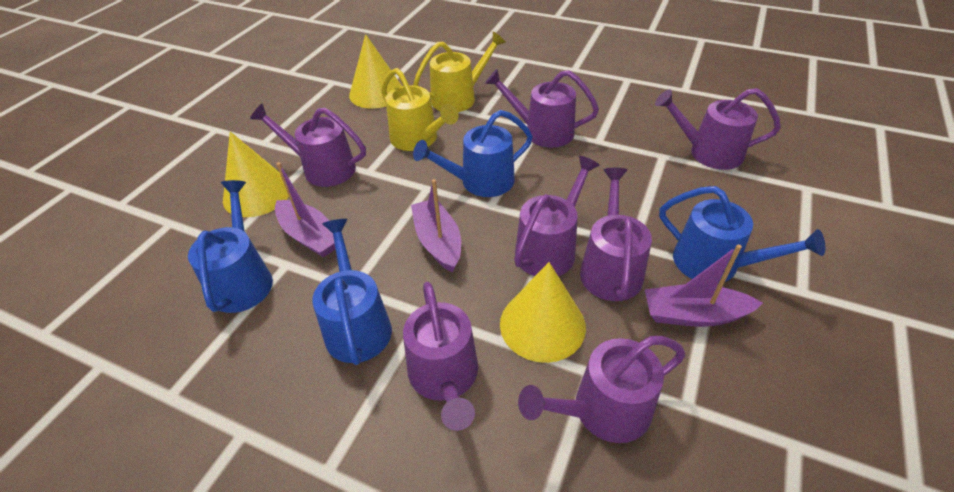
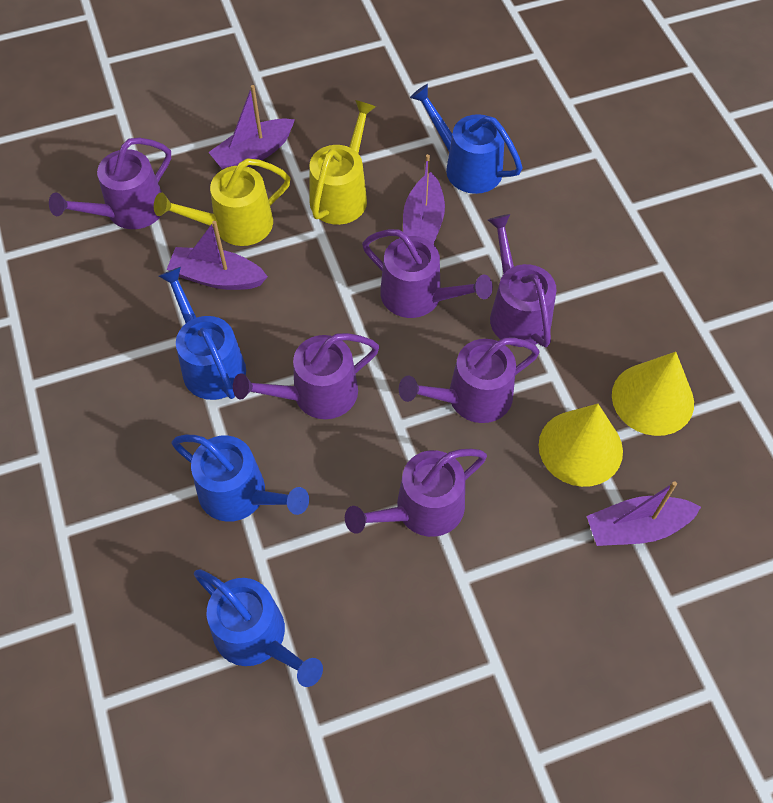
purple boat: [275,162,335,257] [411,179,461,273] [644,244,762,327] = 3 -> [167,221,268,290] [208,85,295,169] [403,154,445,245] [587,481,701,546] = 4
purple watering can: [250,103,366,187] [403,282,478,431] [485,69,599,148] [514,156,600,276] [518,336,685,443] [580,168,652,301] [655,88,781,170] = 7 -> [49,138,171,229] [233,333,379,419] [345,449,487,537] [362,229,493,318] [399,337,540,423] [488,214,557,348] = 6
yellow cone: [223,132,289,217] [349,34,402,109] [500,262,586,363] = 3 -> [539,404,623,487] [612,352,694,436] = 2

